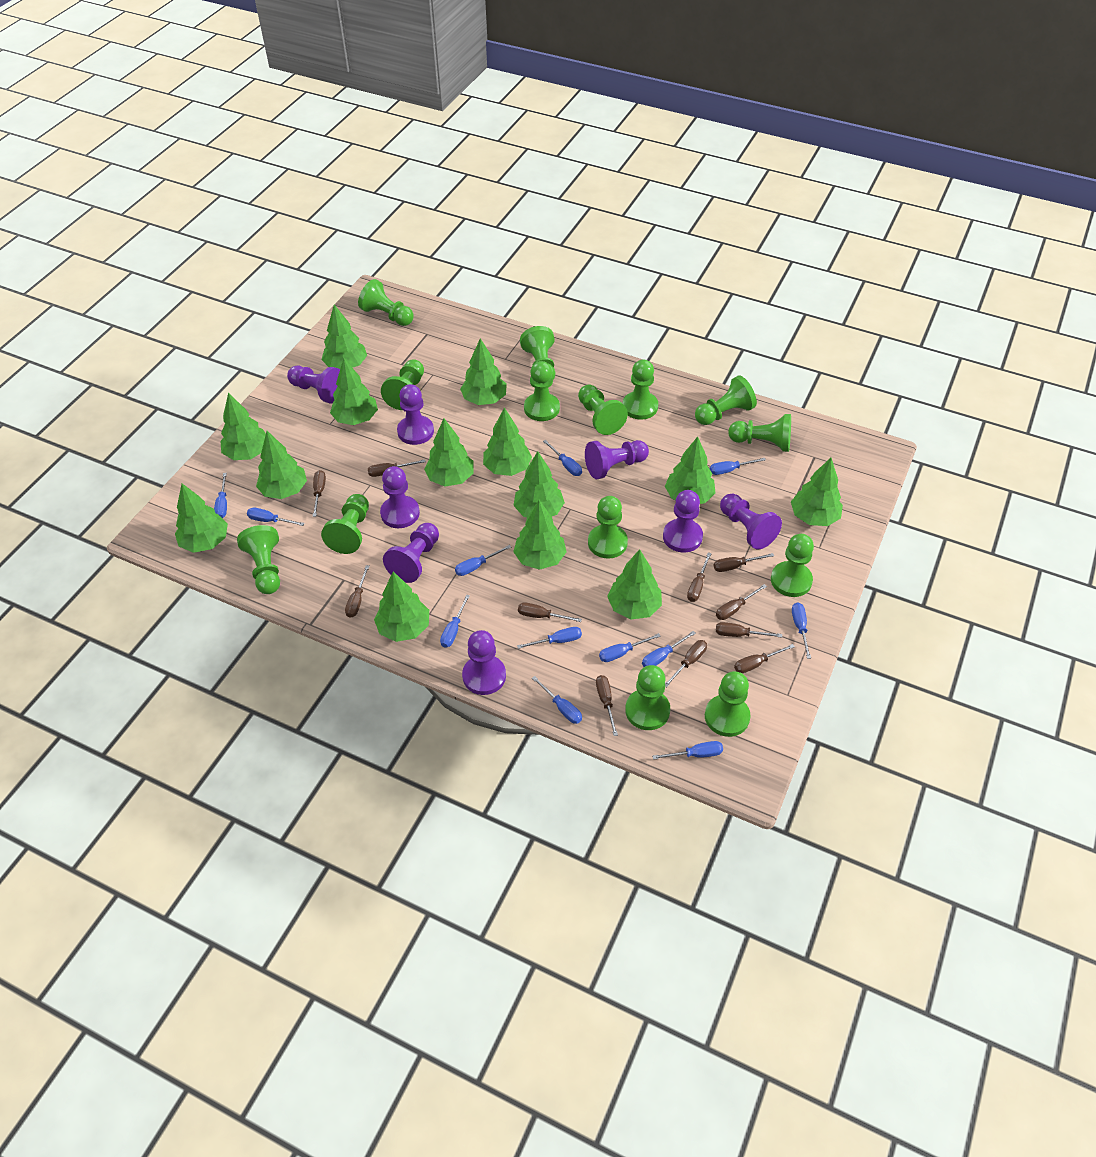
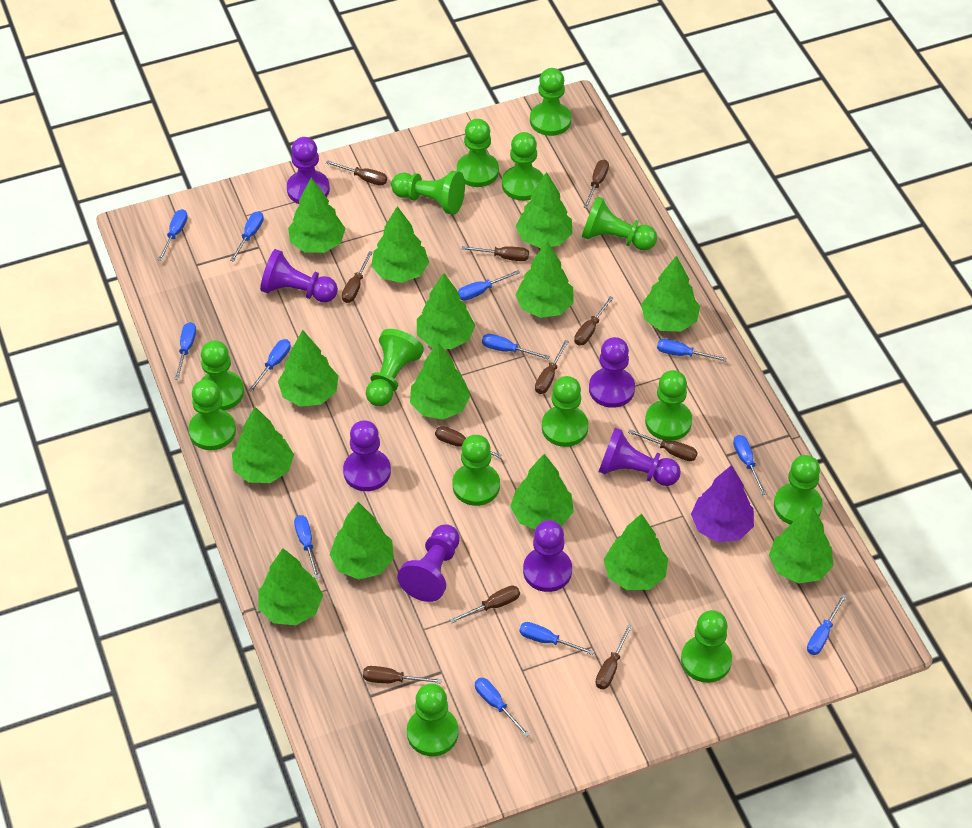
purple pawn: [287,366,340,404] [380,466,420,528] [383,523,439,583] [397,384,434,445] [462,630,506,695] [585,440,649,479] [663,490,703,552] [720,494,782,550] = 8 -> [260,249,338,302] [287,137,330,204] [343,420,391,491] [397,524,460,602] [523,520,572,592] [589,337,635,408] [598,428,681,486] = 7
purple tree: none = 0 -> [691,465,754,542] = 1

